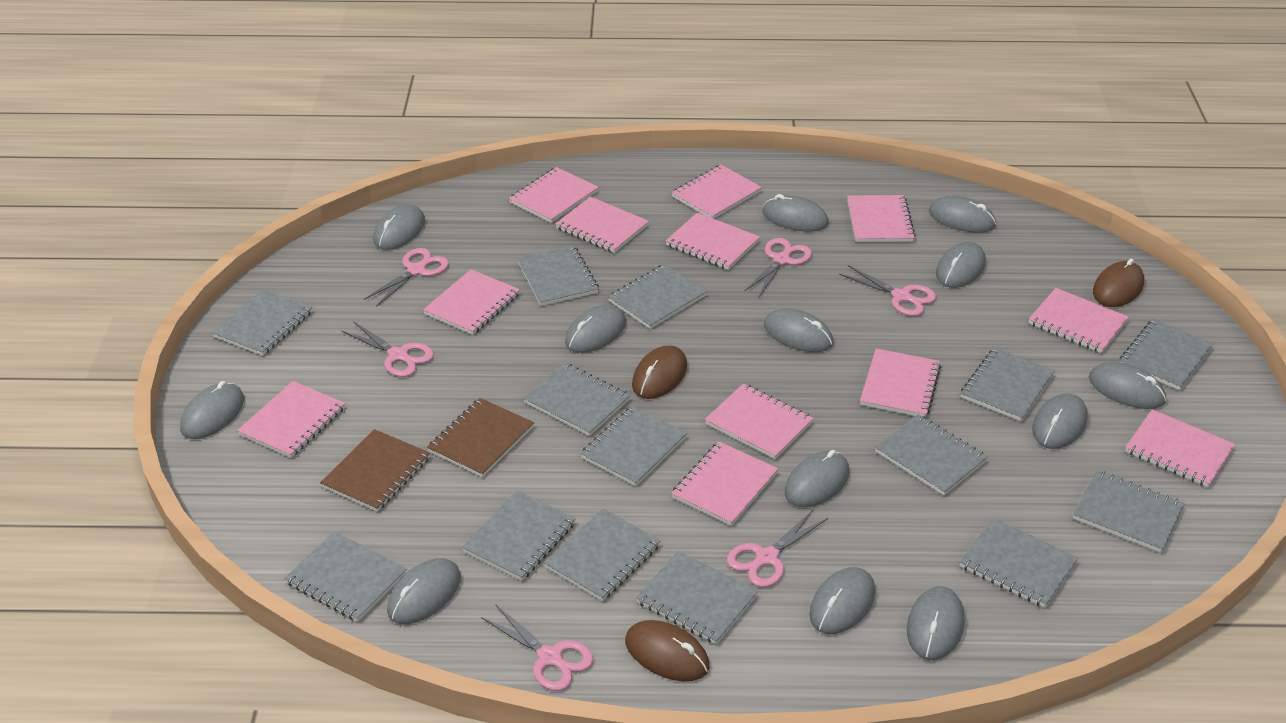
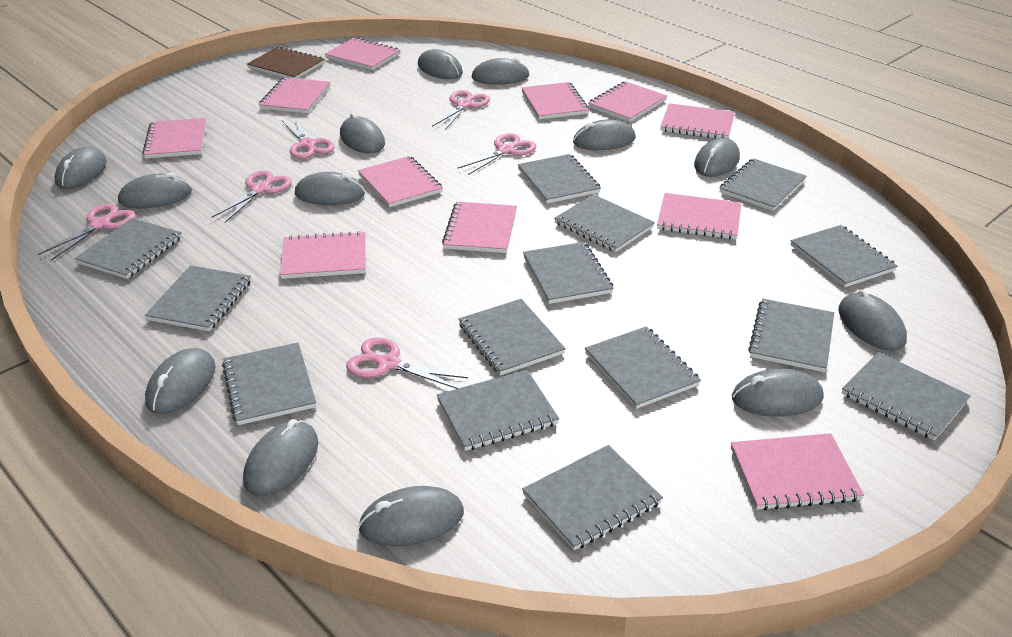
brown mouse: [625,620,710,681] [632,345,687,399] [1093,259,1144,307] = 3 -> none = 0
brown notebook: [320,429,430,512] [427,398,534,477] = 2 -> [247,46,325,78] = 1
pink notebook: [237,381,345,458] [423,269,520,335] [509,167,599,223] [555,196,649,253] [666,212,760,270] [671,442,778,526] [672,165,762,218] [705,384,814,459] [847,195,916,242] [860,349,941,418] [1029,288,1129,353] [1125,409,1235,487] = 12 -> [142,118,206,159] [259,77,331,113] [280,231,366,279] [325,37,400,70] [358,156,443,207] [442,202,517,253] [521,82,589,119] [588,81,667,122] [657,193,741,239] [660,103,735,139] [731,433,864,510] = 11

